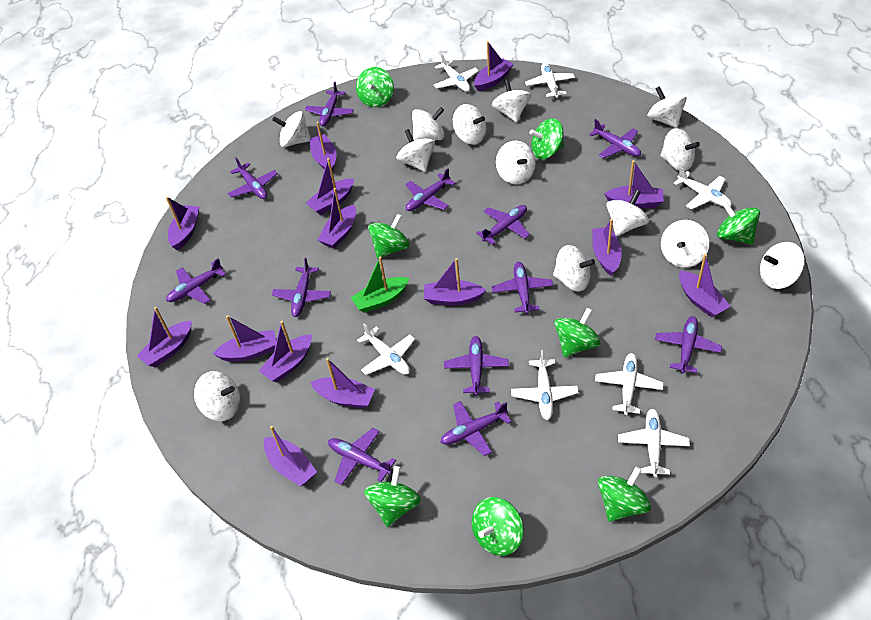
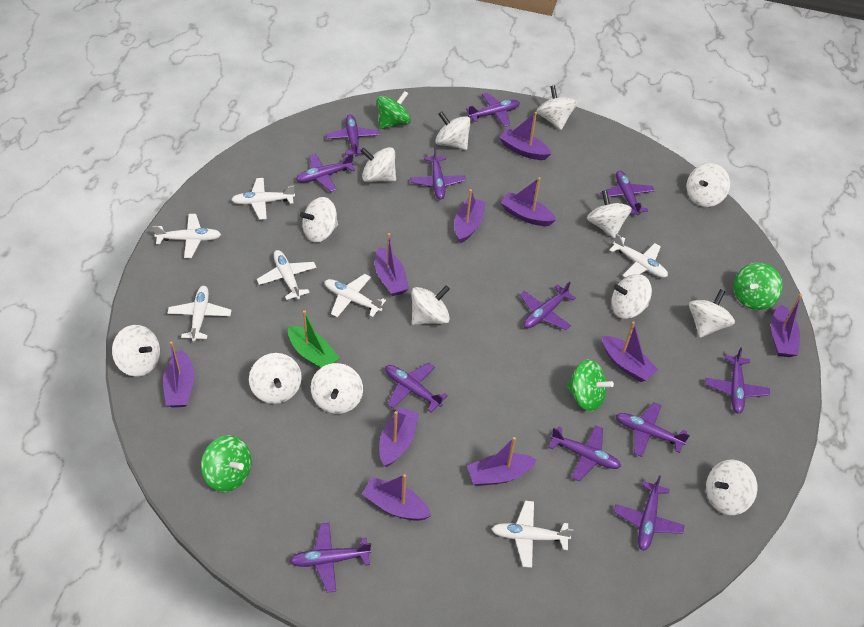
green spinning top: [356,67,394,107] [364,466,421,527] [368,214,409,259] [472,497,524,556] [530,118,564,159] [554,308,601,357] [598,467,651,522] [717,202,760,244] = 8 -> [201,435,252,492] [376,91,411,129] [566,360,614,411] [734,263,783,310] = 4
purple boat: [137,307,192,367] [166,197,200,250] [213,315,276,362] [259,321,312,382] [264,426,317,486] [306,158,354,215] [309,122,336,172] [310,358,375,408] [318,188,356,248] [424,258,486,305] [474,41,513,91] [592,219,622,276] [604,160,664,209] [679,254,731,317] = 14 -> [163,341,194,407] [362,474,431,521] [375,233,409,296] [379,406,419,467] [454,189,486,243] [467,437,537,486] [499,112,551,160] [500,177,556,226] [602,322,658,382] [771,294,802,357] = 10

